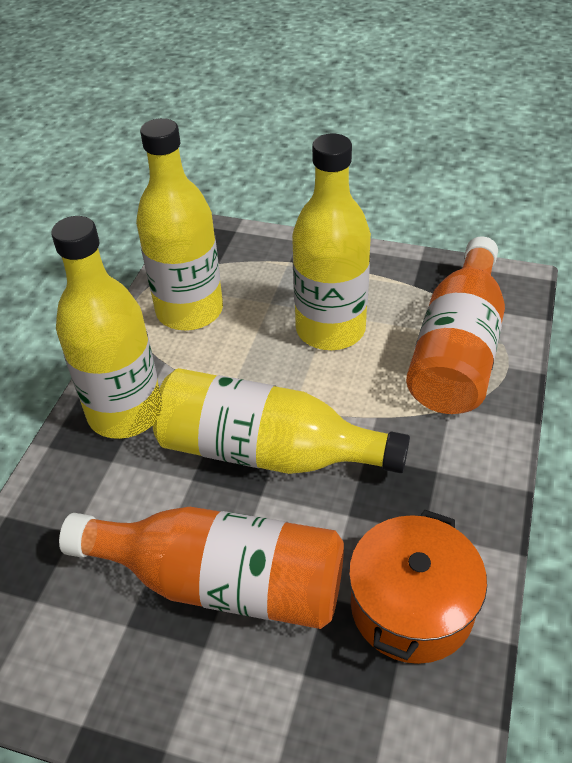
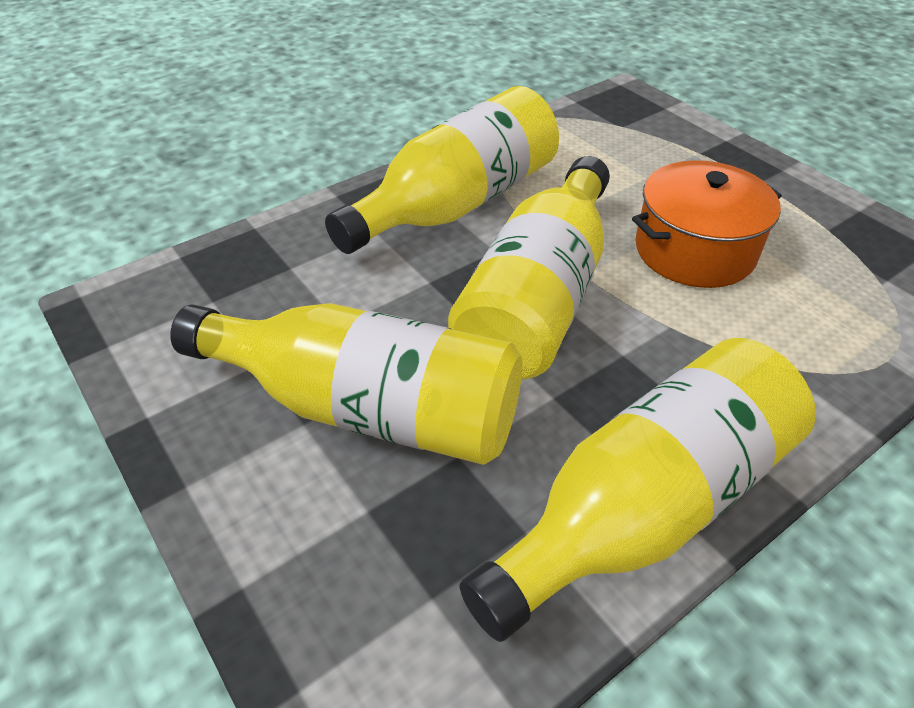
orange bottle: [59,507,344,629] [406,236,505,414] = 2 -> none = 0

